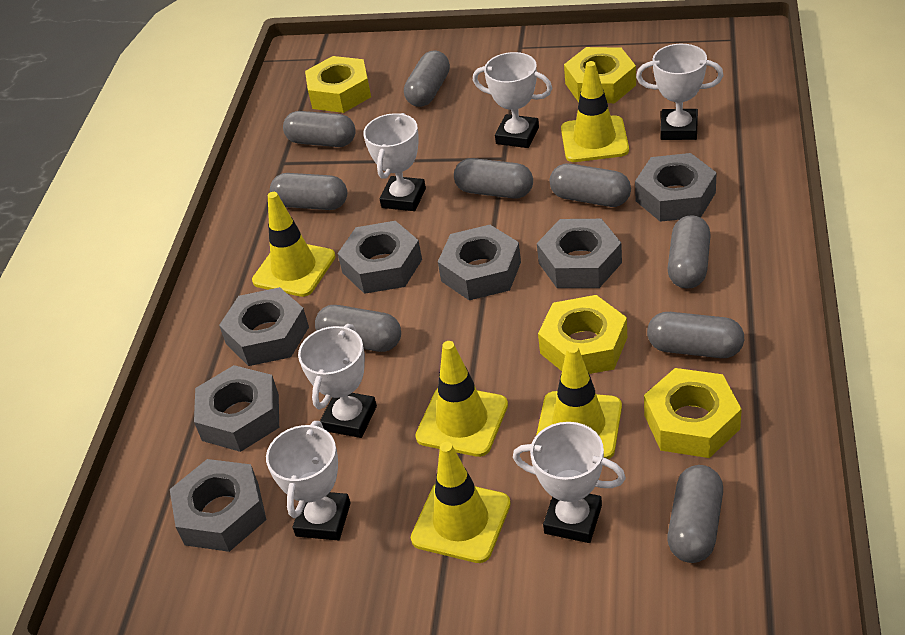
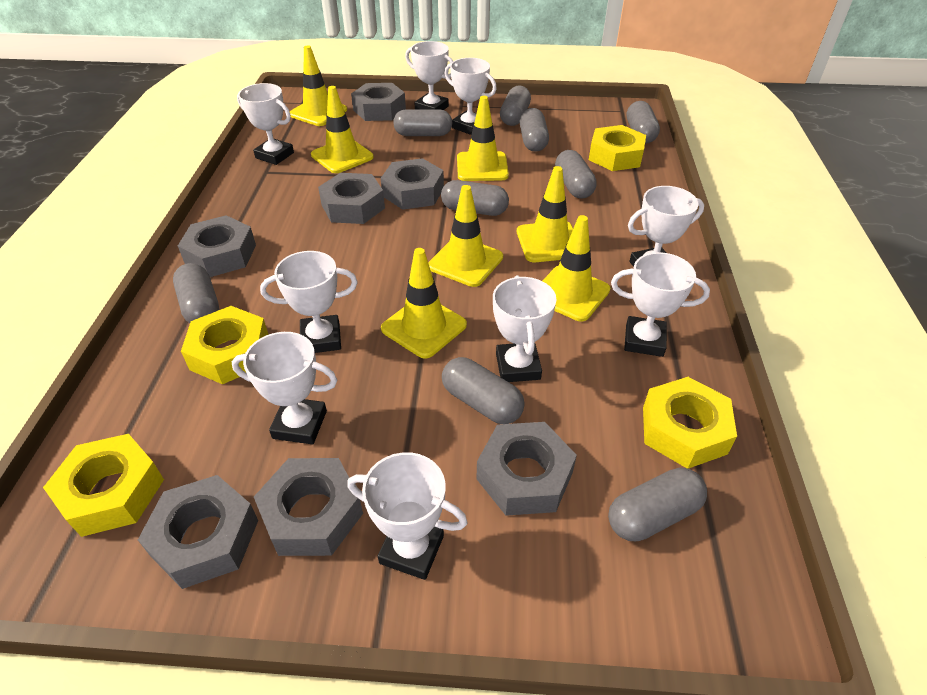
white trophy: [266,421,351,540] [298,324,377,438] [363,113,426,211] [473,52,552,148] [513,422,626,543] [636,44,723,140] = 6 -> [232,332,337,444] [237,83,294,165] [260,251,358,353] [347,452,468,580] [405,41,453,110] [444,58,497,135] [493,275,557,382] [611,252,710,357] [628,186,704,267] = 9
yellow traffic cone: [252,192,336,297] [411,442,511,563] [415,341,508,457] [536,344,622,459] [561,61,629,162] = 5 -> [290,45,347,126] [311,86,374,173] [381,248,467,359] [428,185,503,287] [457,96,509,181] [517,166,573,262] [543,215,611,321] = 7

